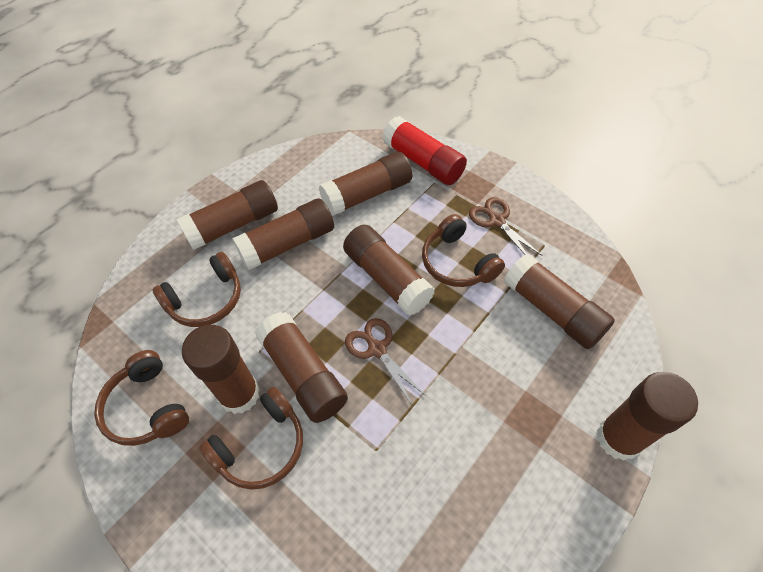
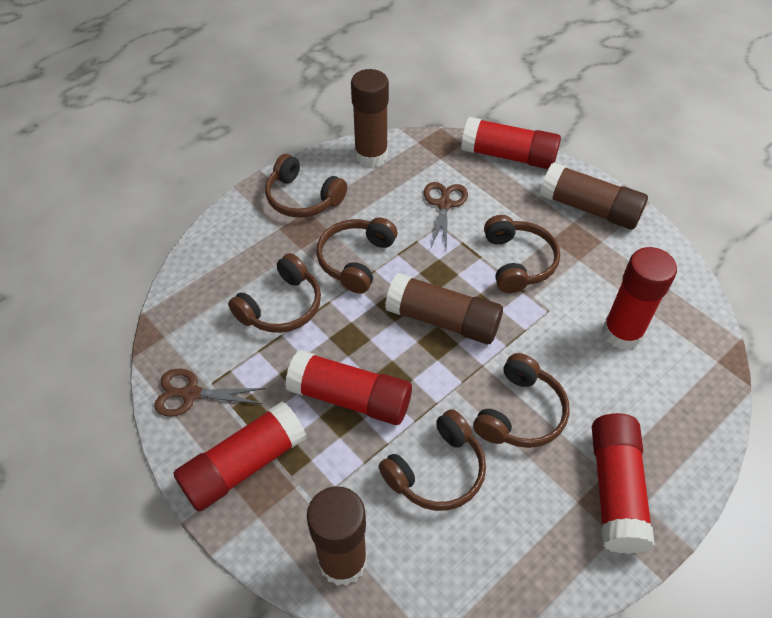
brown glue stick: [176,180,278,250] [182,325,260,414] [232,199,334,270] [255,312,348,423] [319,151,412,216] [343,225,435,316] [504,254,615,349] [597,372,698,461] = 8 -> [307,486,367,586] [351,69,389,168] [385,273,503,344] [540,162,648,230] = 4
brown headphones: [94,350,189,446] [152,252,241,327] [199,387,303,490] [422,214,505,287] = 4 -> [228,253,321,333] [265,154,347,218] [316,217,397,294] [379,409,486,511] [473,353,570,448] [484,215,560,293] = 6
red glue stick: [382,116,467,185] = 1 -> [174,401,307,512] [285,350,412,425] [461,117,561,169] [592,413,655,554] [602,247,677,350] = 5

